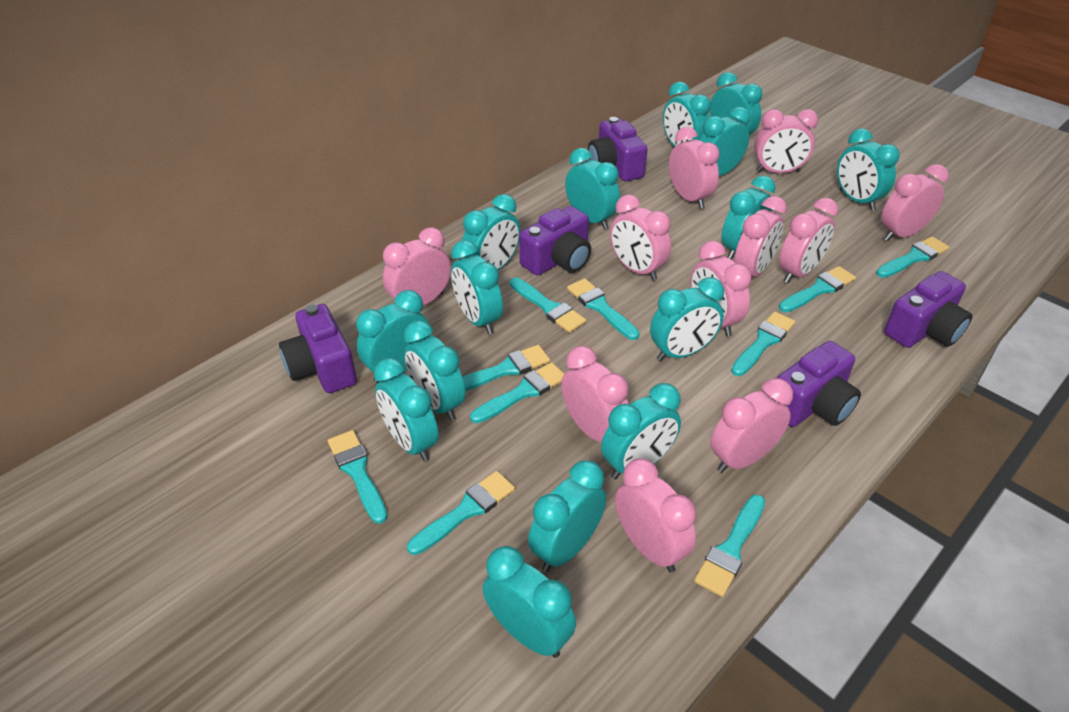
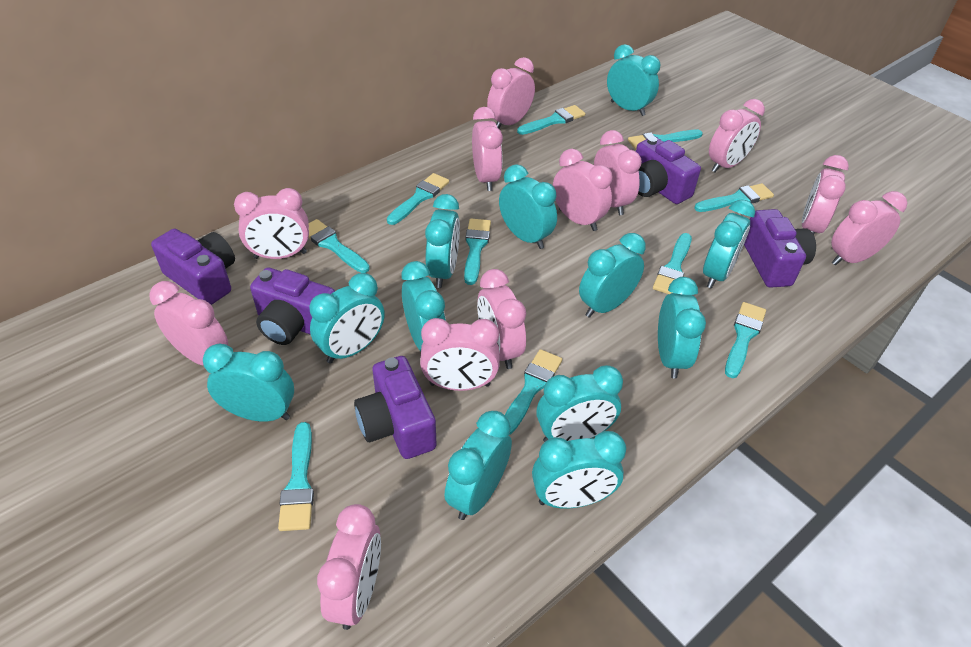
pink clock: [383,227,451,306] [561,346,629,442] [610,195,671,281] [615,458,696,573] [669,127,720,209] [691,241,752,336] [711,378,793,473] [734,196,787,277] [754,109,818,173] [779,198,838,283] [881,164,949,241] = 11 -> [150,281,228,366] [234,188,309,259] [317,504,381,630] [420,318,500,391] [472,107,503,191] [477,269,526,369] [487,57,535,129] [553,149,613,231] [594,130,642,215] [709,99,765,172] [802,155,849,234] [831,191,907,266] = 12
turquoise clock: [356,290,431,383] [374,358,439,462] [404,320,466,421] [451,240,503,334] [462,194,520,270] [482,546,576,658] [528,460,606,572] [565,148,620,230] [601,383,681,480] [650,277,724,361] [663,82,711,147] [699,107,750,176] [710,72,762,135] [722,176,776,260] [837,128,900,211] = 15 -> [203,344,294,422] [310,273,385,364] [402,261,446,351] [425,194,460,288] [444,411,512,520] [499,164,557,249] [532,431,626,509] [537,365,623,442] [579,233,646,318] [607,44,660,116] [658,277,706,379] [703,199,755,289] = 12

